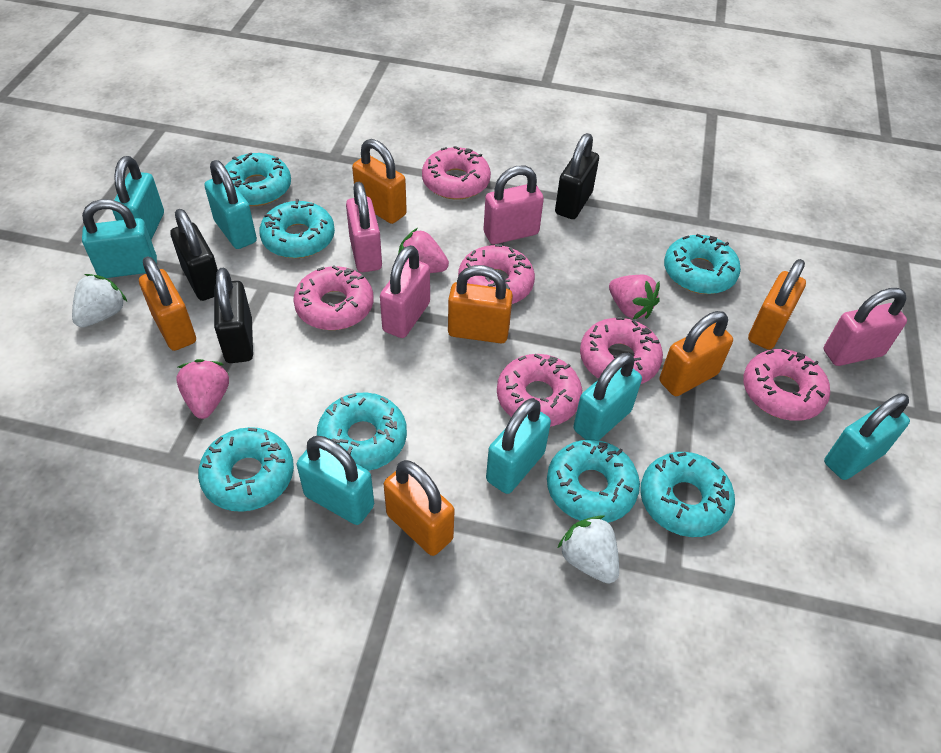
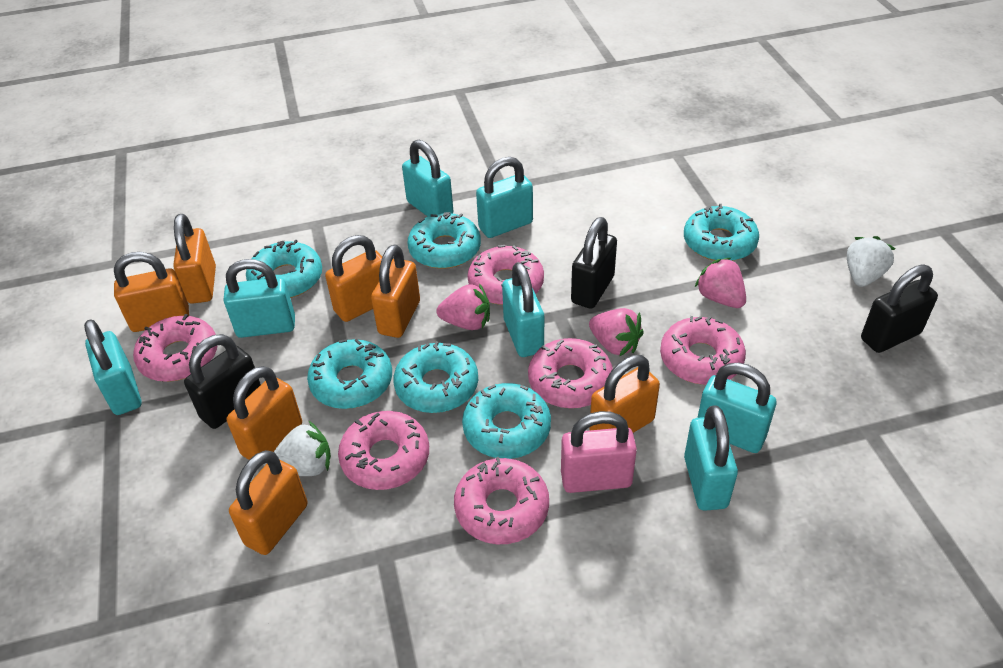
orange padlock: [139,256,196,351] [352,139,407,224] [384,460,455,556] [448,265,513,343] [659,311,733,396] [748,259,806,350] = 6 -> [114,252,189,332] [173,214,216,304] [227,366,302,460] [229,450,308,555] [325,235,382,322] [371,244,420,338] [589,355,660,433] = 7
pink padlock: [346,182,382,272] [380,245,430,338] [484,166,544,244] [824,288,907,366] = 4 -> [561,411,637,493] = 1
turquoise donut: [198,427,294,512] [225,153,291,206] [259,199,335,258] [317,392,407,471] [547,440,640,523] [640,452,735,537] [664,234,741,294] = 7 -> [246,240,322,298] [307,339,392,409] [393,341,478,413] [407,212,481,269] [462,383,551,459] [684,204,759,261] = 6

